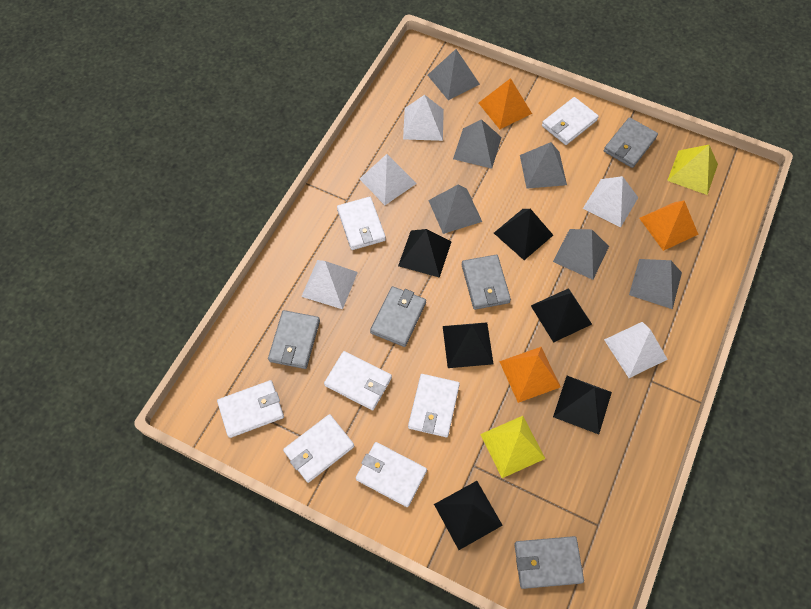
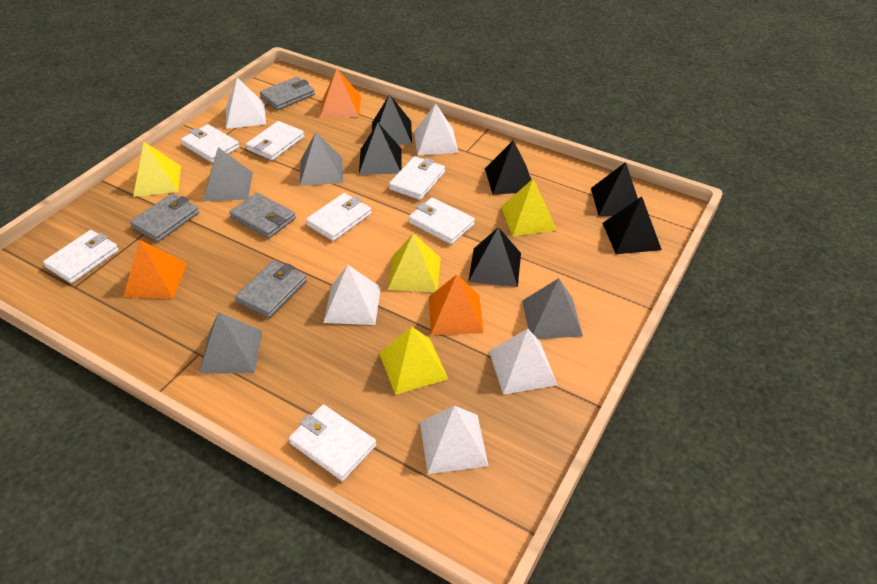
grey pyramid: [428,49,480,100] [428,185,482,234] [453,119,502,169] [520,142,567,189] [553,229,609,280] [629,259,682,309] = 6 -> [199,312,262,374] [203,147,253,201] [300,132,343,186] [522,278,583,339] = 4
grey wallet: [268,310,320,369] [370,286,426,347] [462,254,511,310] [514,536,584,589] [604,117,658,168] = 5 -> [130,193,199,242] [229,193,296,239] [235,260,307,318] [260,77,315,110] = 4
yellow pyramid: [480,416,545,478] [667,145,718,195] = 2 -> [133,142,181,197] [379,326,448,395] [388,233,441,292] [501,179,557,236] = 4

